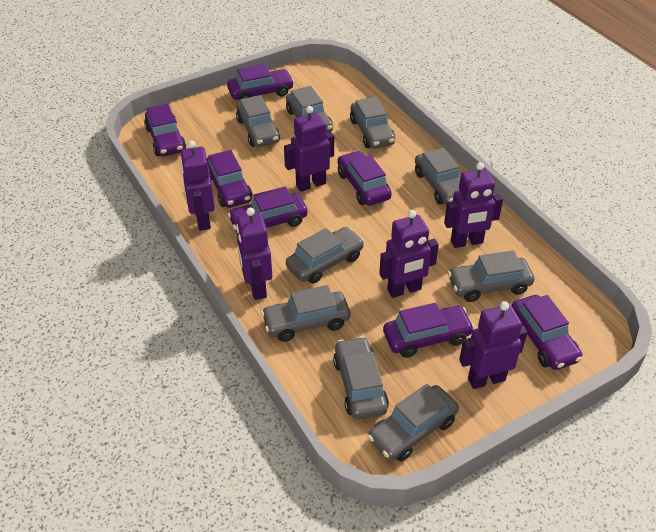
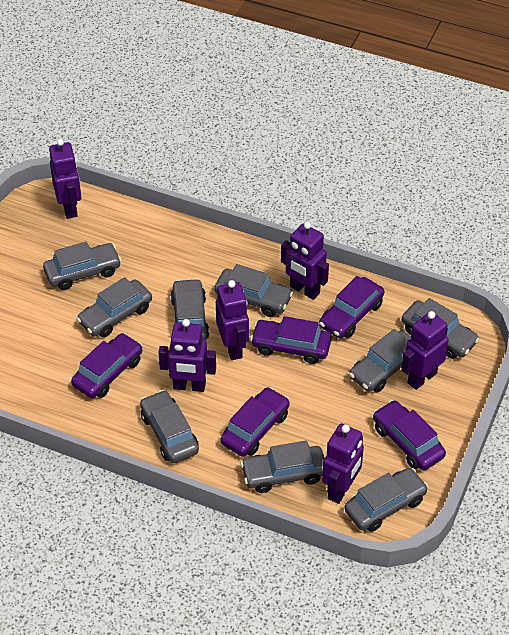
purple car: [144,104,186,157] [207,150,253,208] [227,64,294,101] [228,186,308,233] [338,151,392,206] [383,303,474,358] [511,295,583,370] = 7 -> [71,333,143,398] [220,387,290,457] [250,316,332,364] [319,276,384,338] [373,400,446,470] = 5

